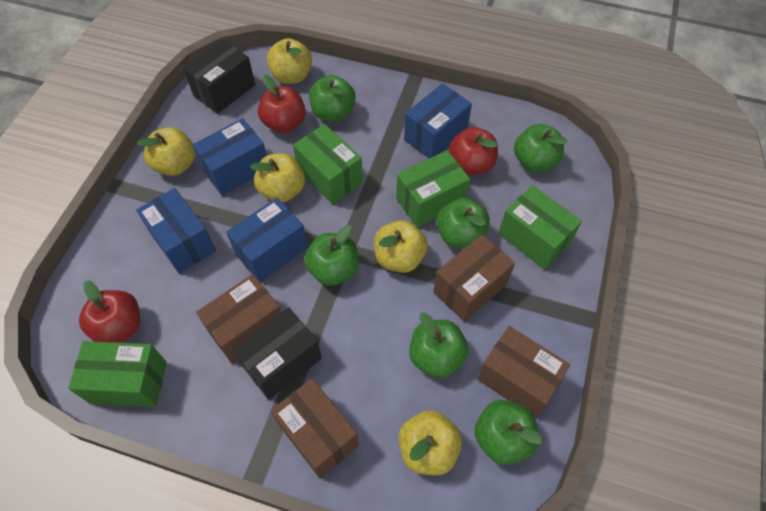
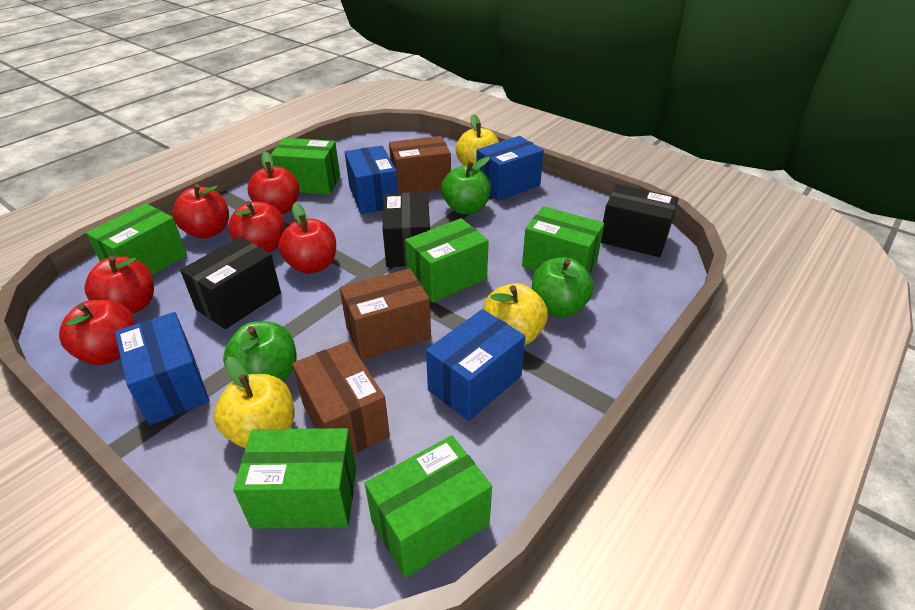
black box: [183,40,255,114] [232,307,322,400] = 2 -> [180,237,281,329] [382,192,430,267] [601,184,679,257] = 3
brown box: [196,274,281,364] [271,378,359,478] [433,234,515,322] [477,326,570,418] = 4 -> [292,341,390,454] [340,268,431,360] [389,136,451,193] = 3
green apple: [304,225,359,286] [309,75,356,122] [409,313,468,378] [437,198,490,249] [474,400,543,465] [514,124,567,172] = 6 -> [223,321,297,381] [441,157,491,214] [532,257,594,317] = 3
green box: [68,341,167,407] [293,124,363,204] [396,150,470,228] [498,185,582,270] = 4 -> [86,203,187,276] [233,428,356,529] [271,138,340,195] [365,436,492,578] [405,218,489,303] [522,206,604,274] = 6
red apple: [79,281,140,343] [258,75,306,133] [449,127,498,175] = 3 -> [59,300,135,365] [84,256,154,314] [172,184,229,239] [228,201,285,252] [248,152,299,214] [278,203,336,274] = 6
yellow apple: [137,127,195,176] [250,153,305,203] [267,38,312,84] [374,220,428,273] [399,410,462,476] = 5 -> [214,357,295,448] [455,114,499,165] [483,283,548,345] = 3

